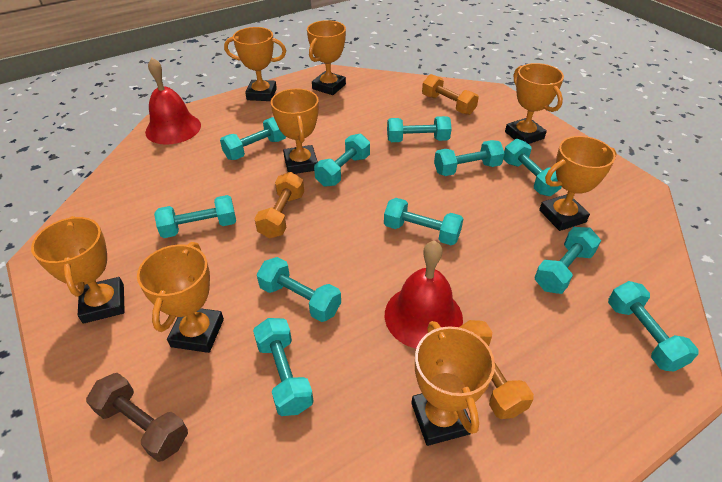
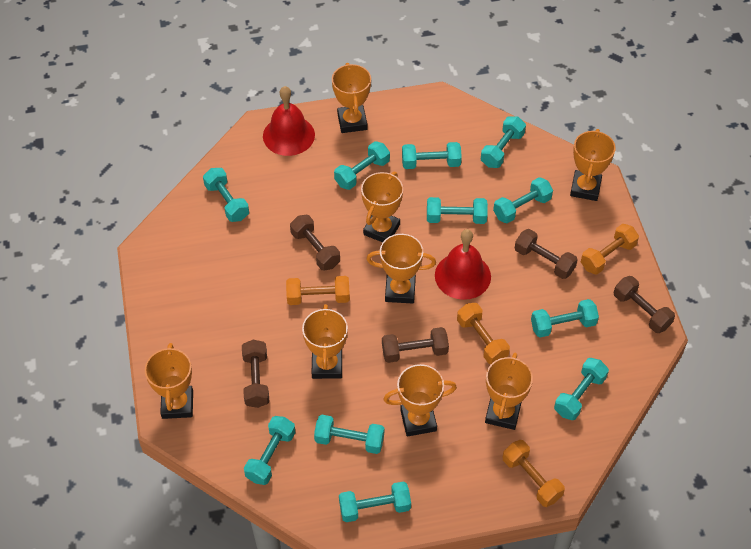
brown dumbbell: [86,373,188,462] = 1 -> [242,340,269,408] [290,215,340,270] [382,327,449,363] [515,229,578,279] [614,276,675,333] = 5
orange dumbbell: [254,172,304,239] [422,74,479,115] [459,320,534,419] = 3 -> [286,276,350,305] [457,303,510,364] [503,440,565,507] [581,224,639,274] = 4

